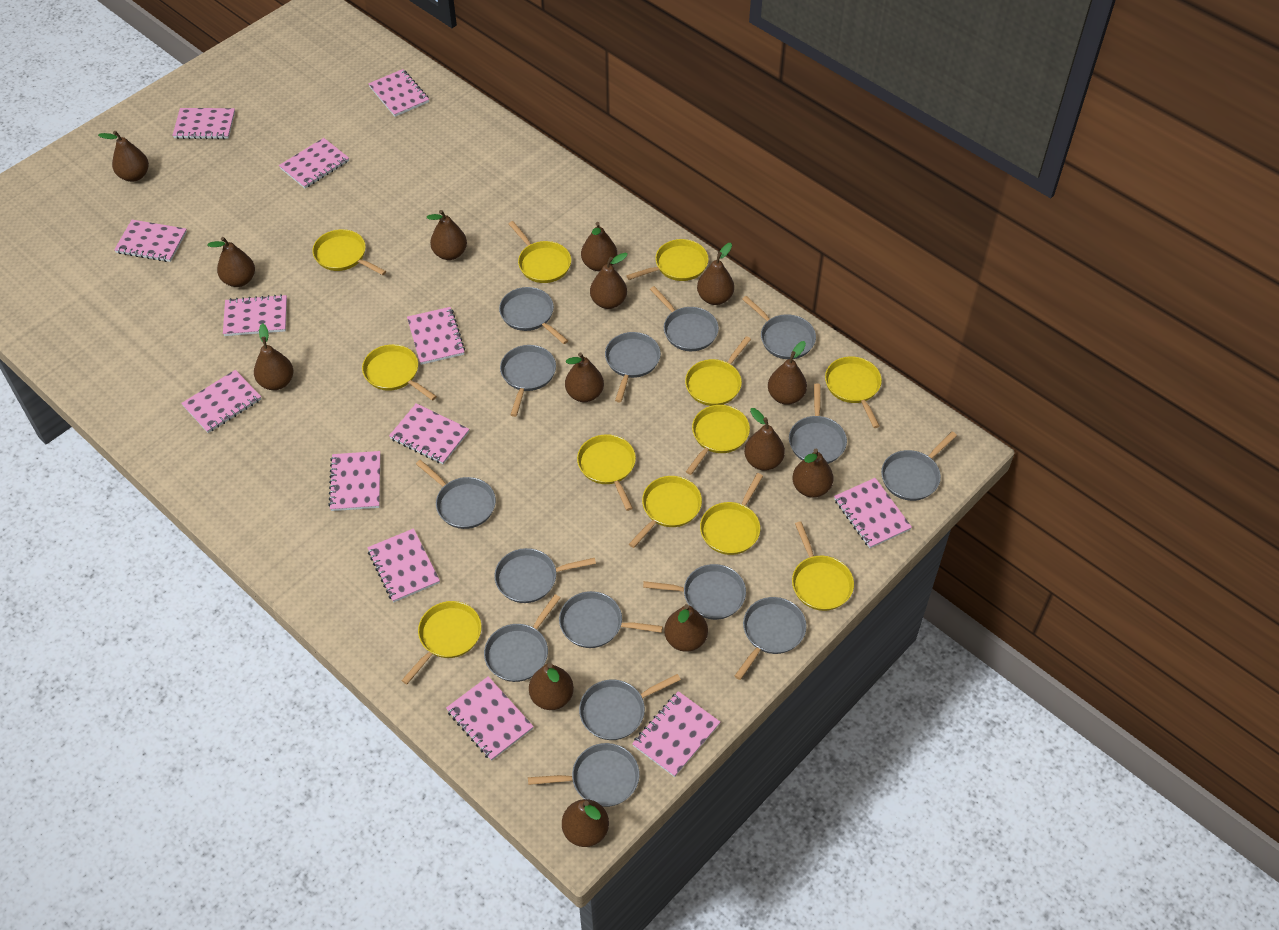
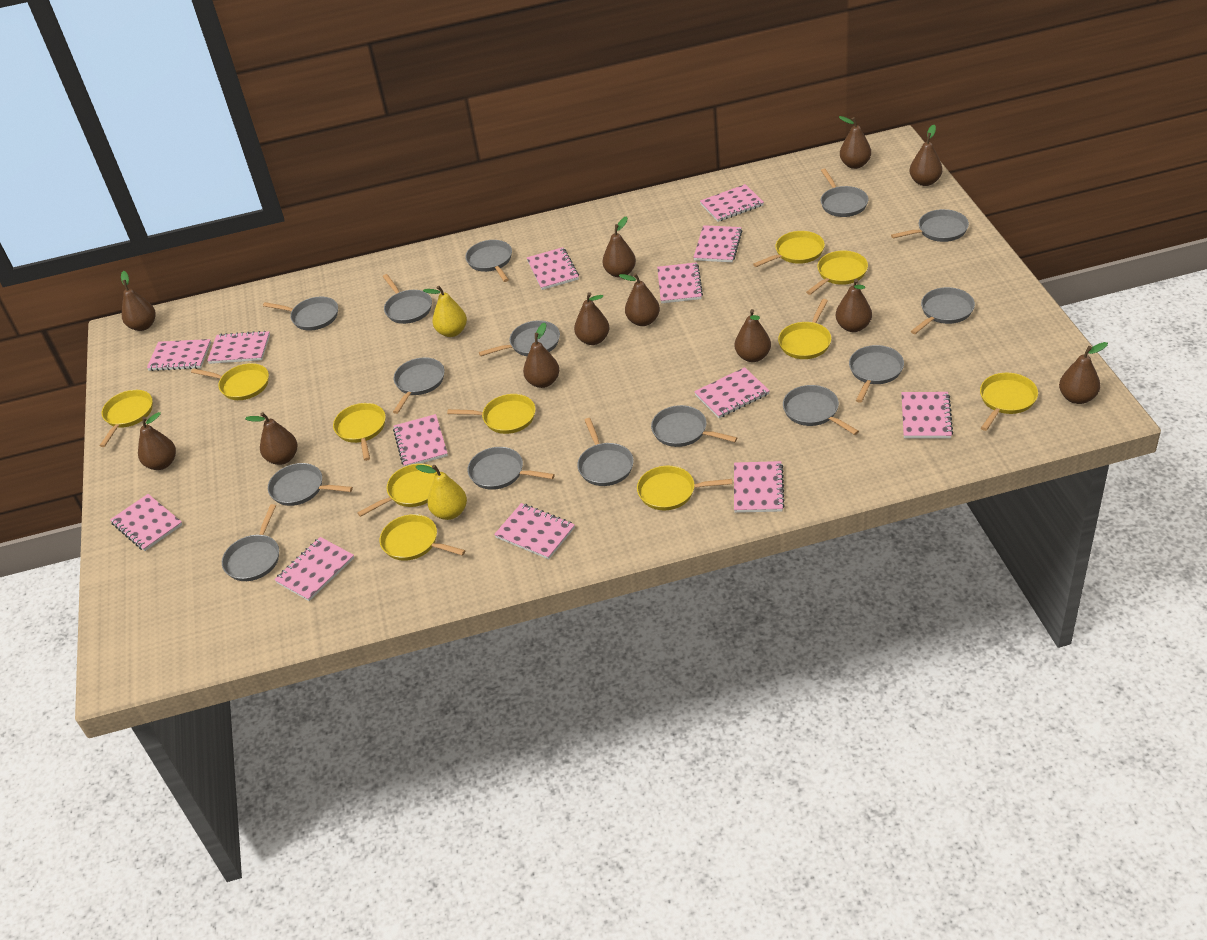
brown pear: [98,131,149,182] [207,237,255,287] [254,323,294,390] [427,210,467,260] [529,663,574,710] [562,799,609,847] [565,352,604,402] [581,222,617,271] [590,253,628,309] [664,604,708,652] [697,243,734,305] [744,408,785,471] [768,341,807,405] [792,448,834,498] = 14 -> [121,271,155,331] [138,412,176,470] [245,412,298,465] [523,323,559,388] [574,292,609,345] [602,216,636,278] [619,273,660,326] [735,309,771,362] [836,279,872,332] [839,116,871,169] [910,125,943,186] [1059,342,1108,404] = 12
yellow pan: [312,229,386,275] [362,344,437,401] [401,601,481,684] [508,221,571,283] [577,434,636,511] [626,239,709,281] [629,476,702,548] [685,336,751,406] [686,405,750,475] [700,473,763,555] [792,521,854,611] [825,356,882,428] = 12 -> [100,390,153,447] [191,363,269,400] [333,403,386,461] [357,464,437,517] [380,514,466,561] [447,394,536,434] [637,466,733,510] [753,231,825,267] [778,299,831,359] [806,250,868,295] [980,373,1038,431] = 11
yellow pear: none = 0 -> [416,465,467,520] [423,286,467,337] = 2

